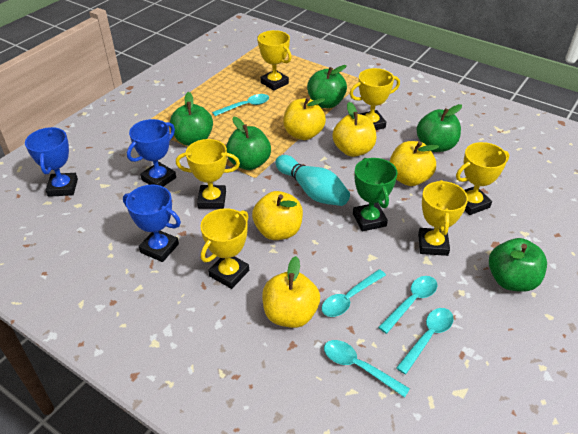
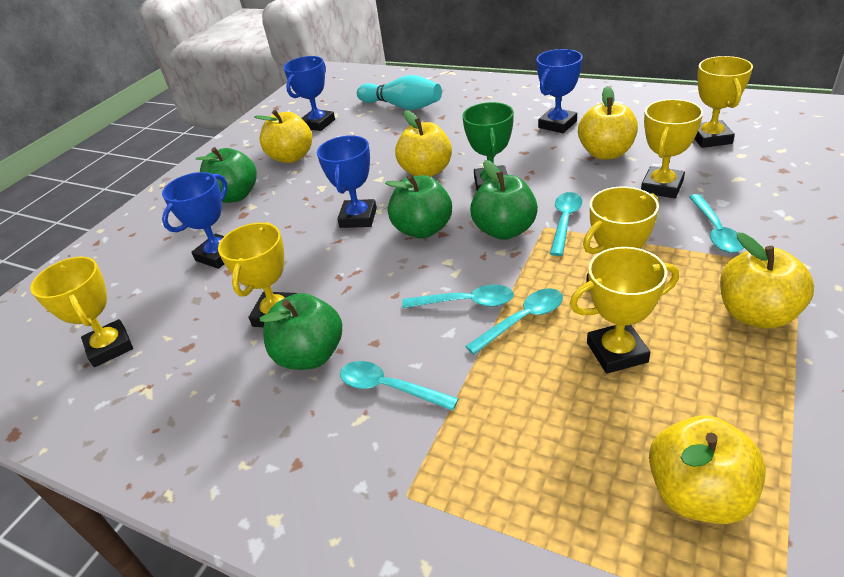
blue trophy: [25,127,78,197] [123,185,181,262] [127,119,176,187] = 3 -> [162,172,227,269] [283,56,335,131] [317,136,377,228] [536,49,583,133] = 4
green apple: [170,92,213,146] [226,117,271,170] [307,65,347,108] [417,104,462,152] [489,238,547,292] = 5 -> [196,147,257,203] [260,293,342,370] [385,174,452,239] [470,160,538,240] = 4

